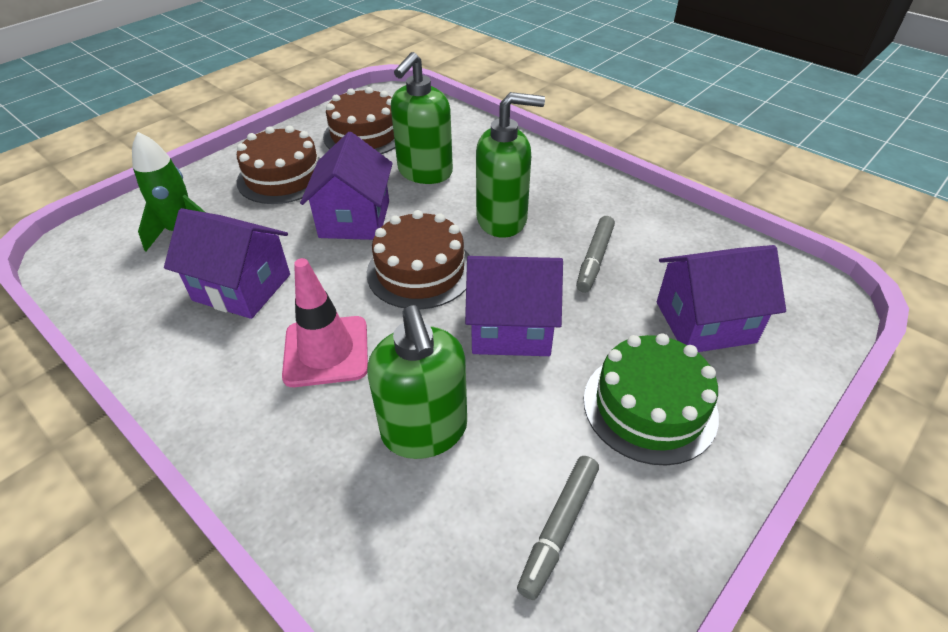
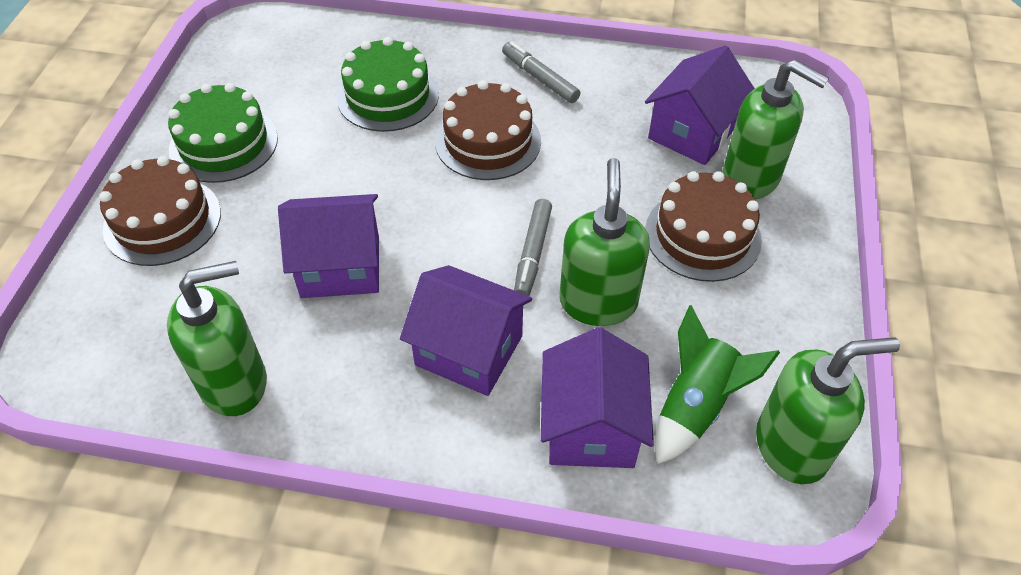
green cake: [584,333,719,466] = 1 -> [168,83,278,183] [337,37,439,132] = 2
green soap dispenser: [367,305,467,459] [391,52,453,184] [476,92,545,238] = 3 -> [167,261,267,416] [559,158,650,326] [722,59,829,200] [756,337,900,484] = 4
pink traffic cone: [282,258,368,387] = 1 -> none = 0

